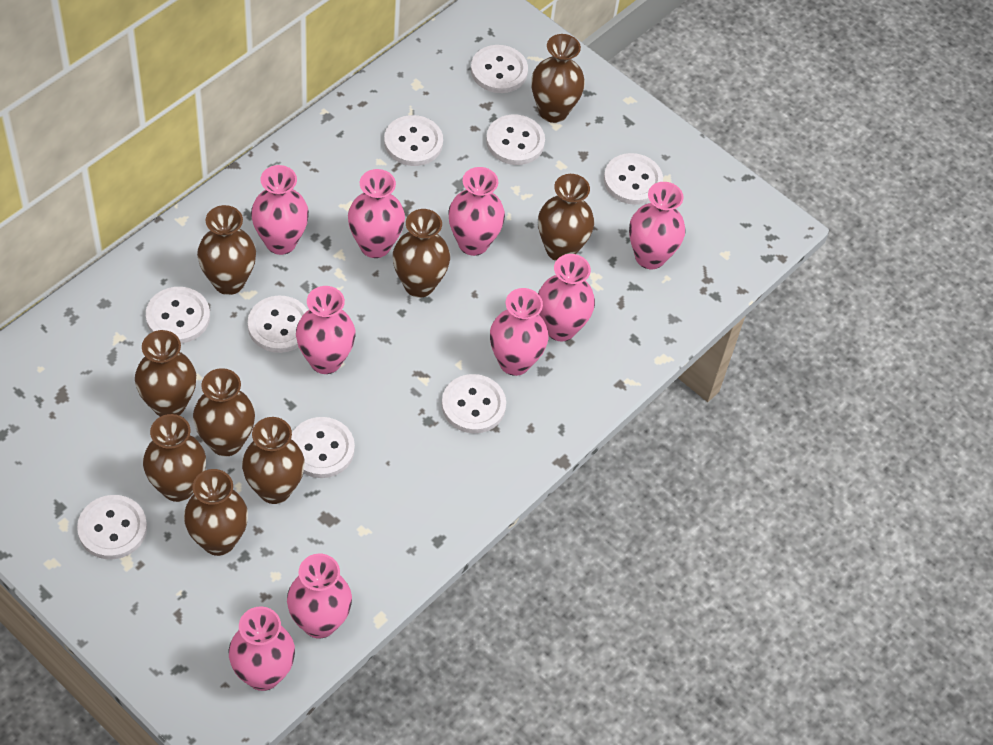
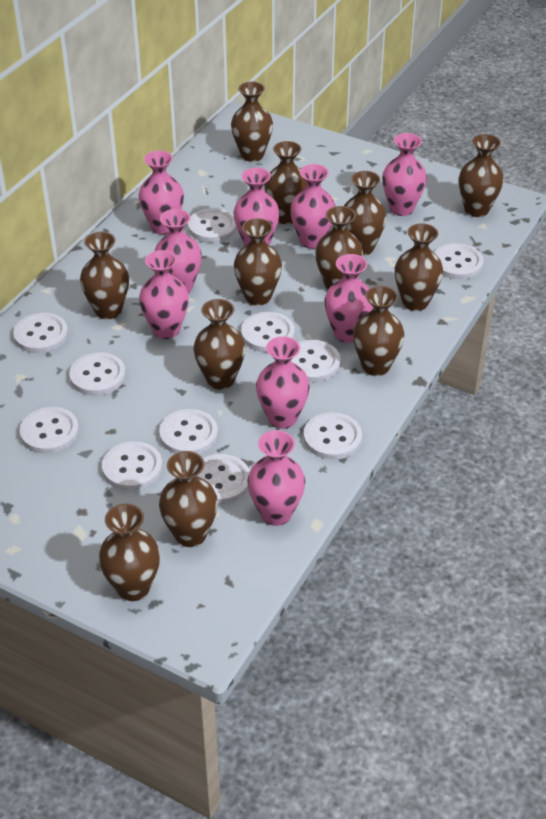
brown vase: [135,330,196,417] [143,414,206,502] [184,469,248,556] [193,368,255,457] [197,205,256,295] [242,417,305,504] [393,209,450,297] [531,34,585,123] [538,174,594,261] = 9 -> [80,232,129,319] [98,504,160,601] [159,451,218,547] [193,299,245,390] [231,82,273,162] [234,218,282,306] [264,141,307,224] [315,206,363,289] [344,171,387,256] [353,286,404,376] [395,223,443,311] [459,134,504,217] = 12
white button: [77,495,147,559] [146,287,210,344] [248,296,308,353] [291,417,355,478] [384,115,443,166] [442,374,506,433] [471,45,528,93] [486,115,545,165] [604,153,663,205] = 9 -> [13,313,68,353] [20,407,79,454] [69,352,126,396] [102,441,162,491] [159,409,218,454] [188,208,237,243] [197,454,250,504] [241,312,295,352] [291,340,340,382] [304,412,362,460] [434,243,484,279] = 11

